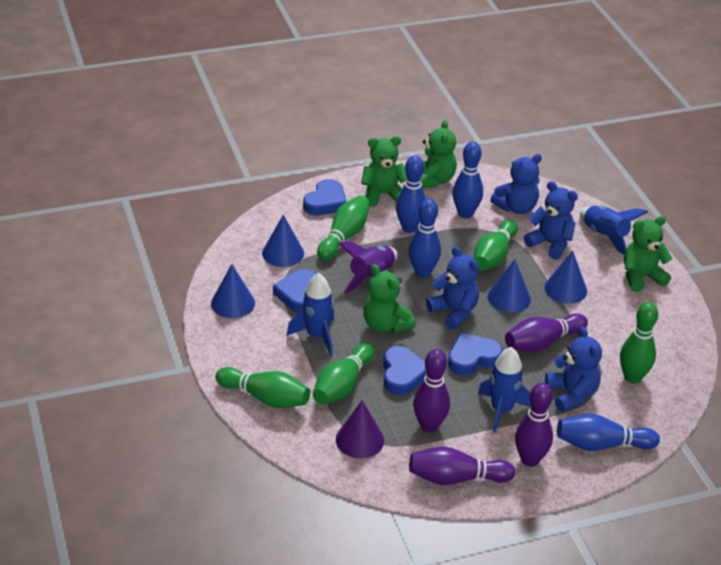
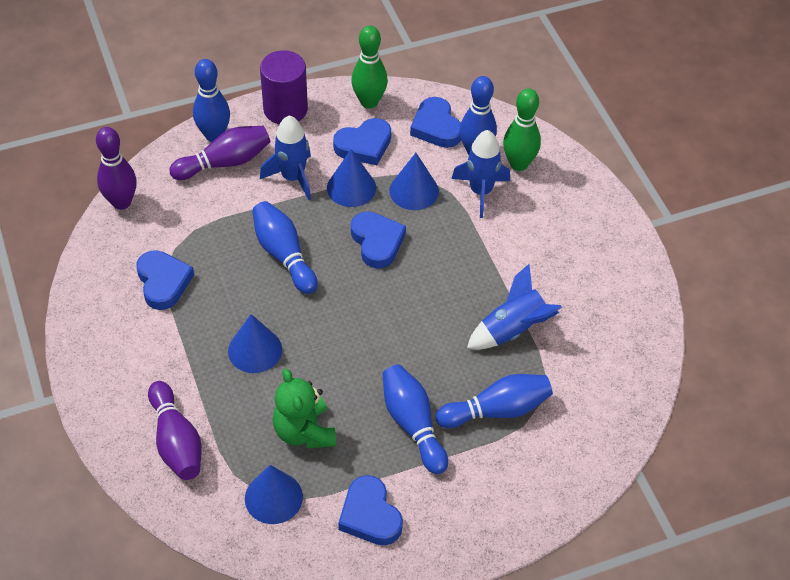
blue bowling pin: [396,156,426,233] [409,199,441,277] [452,142,483,218] [557,414,660,451] = 4 -> [193,59,230,142] [252,201,318,294] [383,365,448,474] [436,374,553,428] [460,76,497,155] = 5
blue heart: [273,269,316,313] [303,179,347,215] [383,346,427,395] [448,333,503,375] = 4 -> [137,250,194,310] [333,118,391,165] [338,475,403,545] [351,211,406,269] [410,97,461,148] = 5
blue teddy bear: [426,246,479,330] [490,154,542,214] [524,181,578,260] [545,327,602,412] = 4 -> none = 0
green bowling pin: [216,367,310,408] [313,343,374,405] [317,195,370,260] [474,220,518,270] [620,302,658,384] = 5 -> [351,26,388,109] [503,88,541,171] = 2
green teddy bear: [361,136,407,207] [363,264,416,333] [421,120,457,188] [624,216,673,292] = 4 -> [273,368,336,448] = 1
purple bowling pin: [409,446,515,485] [413,349,450,433] [505,313,588,352] [515,383,553,467] = 4 -> [96,127,137,210] [148,381,202,480] [169,126,271,180] = 3
purple cone: [336,400,384,458] = 1 -> none = 0
purple cylinder: none = 0 -> [260,50,308,124] = 1
purple rocket: [338,241,398,294] = 1 -> none = 0

